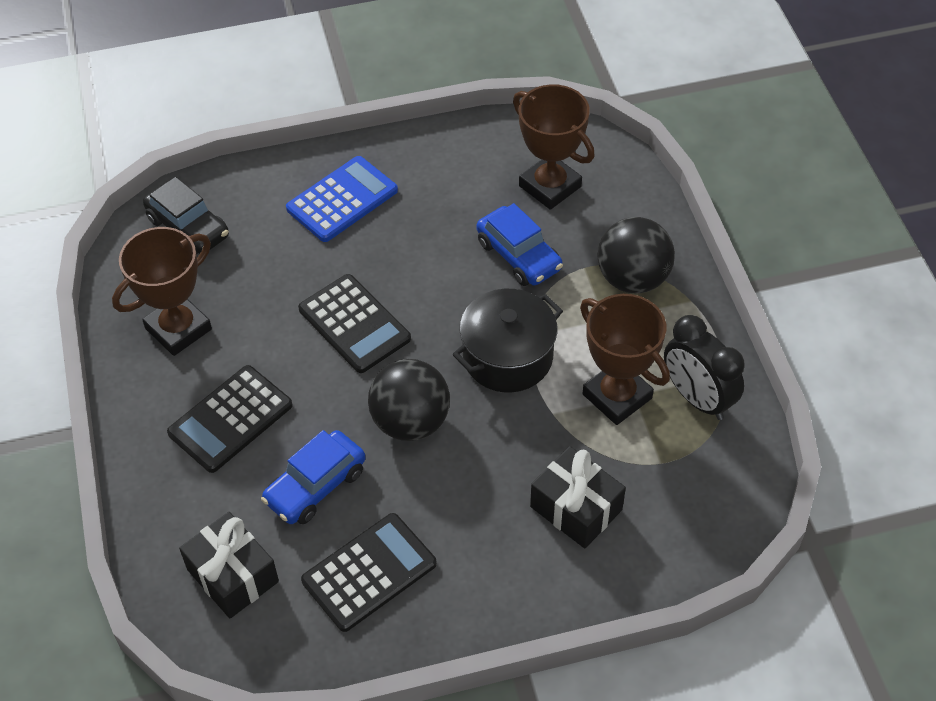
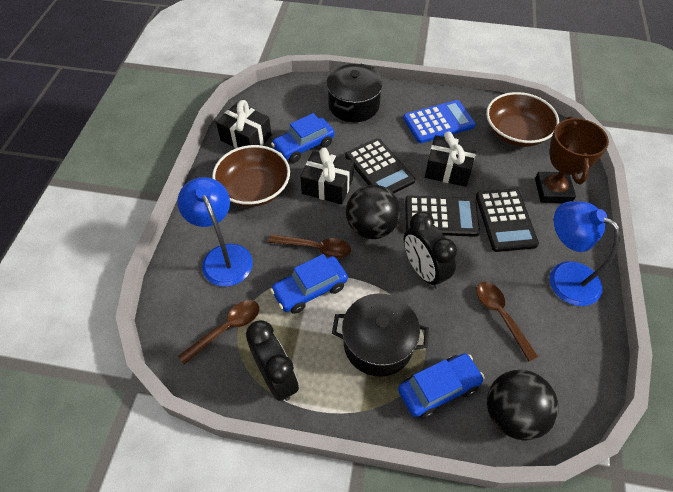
black car: [143,177,229,254] = 1 -> none = 0
black clock: [664,315,745,420] = 1 -> [246,320,299,401] [404,212,457,289] = 2
black gift: [179,512,279,619] [530,446,626,548] = 2 -> [216,100,272,148] [300,148,354,205] [425,131,477,187] = 3
black pot: [453,289,563,392] = 1 -> [326,64,383,122] [332,293,429,377] = 2
blue car: [261,430,366,524] [477,203,563,286] = 2 -> [270,254,348,314] [271,113,335,163] [398,354,485,419] = 3
blue lamp: none = 0 -> [177,177,253,287] [550,201,620,306] = 2
brown bowl: none = 0 -> [212,145,290,207] [486,92,559,147] = 2
brown spoon: none = 0 -> [178,300,259,364] [268,234,351,259] [476,282,538,361] = 3
brown trophy: [112,227,212,356] [513,84,595,210] [580,294,670,425] = 3 -> [535,116,609,203] = 1

